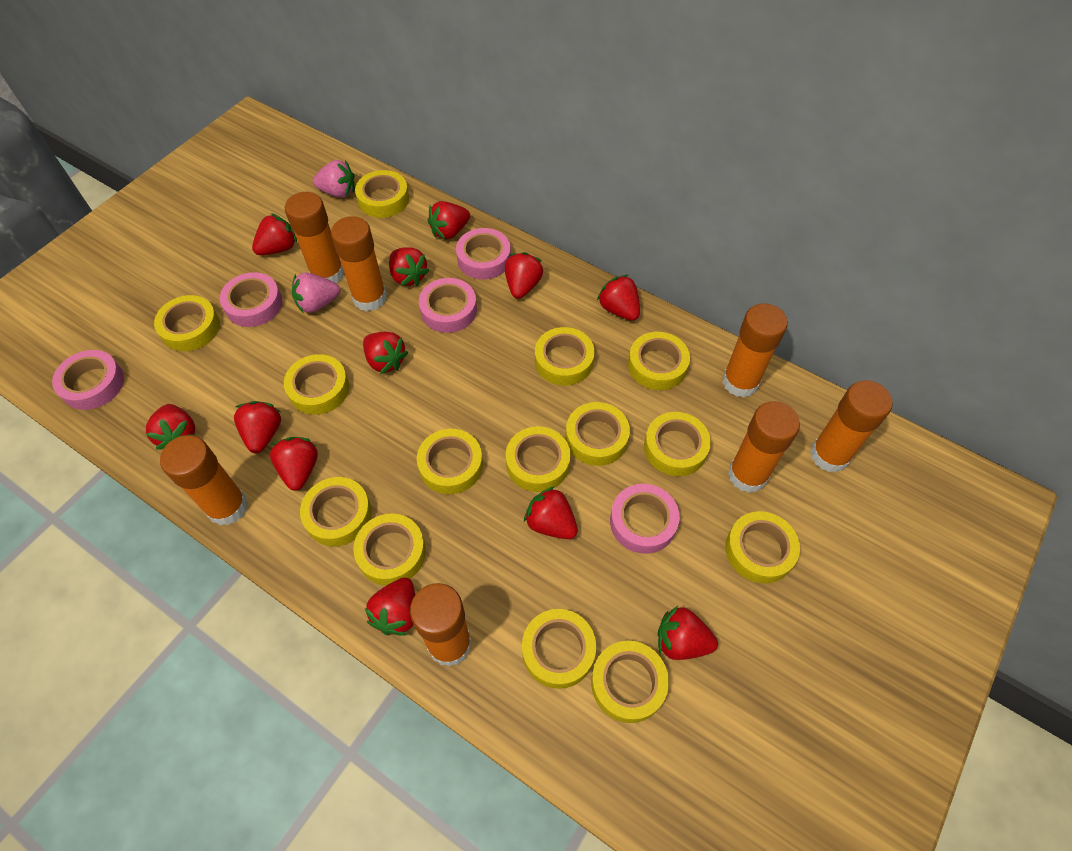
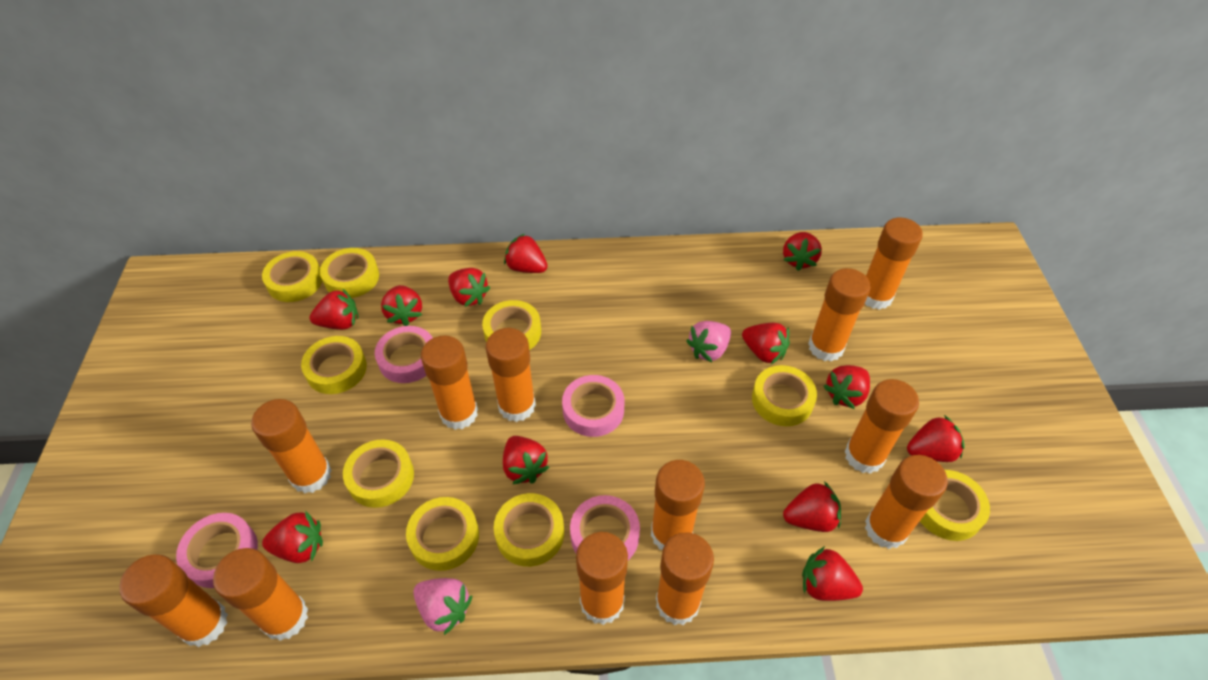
orange glue stick: [160,435,248,525] [285,192,344,283] [331,216,387,312] [410,583,472,667] [722,303,788,398] [728,401,800,493] [810,380,893,472] = 7 -> [119,554,228,647] [213,548,308,641] [251,399,332,494] [421,335,478,430] [486,328,536,422] [576,532,628,625] [651,460,705,550] [656,532,714,625] [808,268,871,362] [844,379,919,474] [865,218,923,310] [865,455,948,549] = 12
pink tape: [52,350,124,410] [220,272,282,327] [419,278,477,333] [456,228,511,279] [610,484,680,554] = 5 -> [176,513,258,588] [375,326,433,383] [562,375,624,437] [570,495,640,560] = 4
yellow tape: [154,295,220,351] [284,354,349,415] [300,477,372,546] [353,513,426,586] [355,170,409,218] [417,429,483,494] [506,426,571,492] [522,609,596,689] [535,327,595,385] [566,402,630,466] [591,641,669,723] [628,332,690,390] [644,412,711,476] [725,511,800,583] = 14 -> [262,251,323,302] [301,336,367,394] [320,248,379,298] [343,439,414,508] [406,497,479,571] [482,300,541,350] [494,493,564,567] [752,365,817,426] [920,470,990,541] = 9

